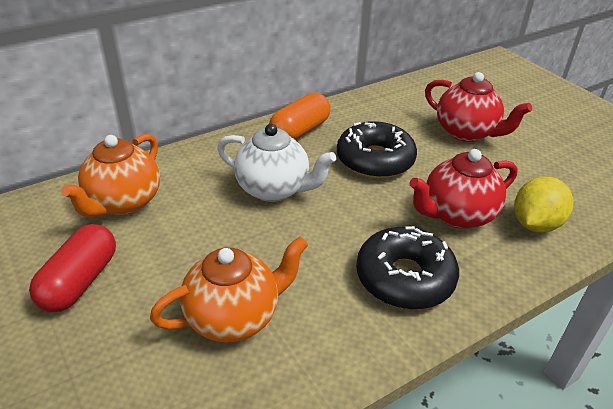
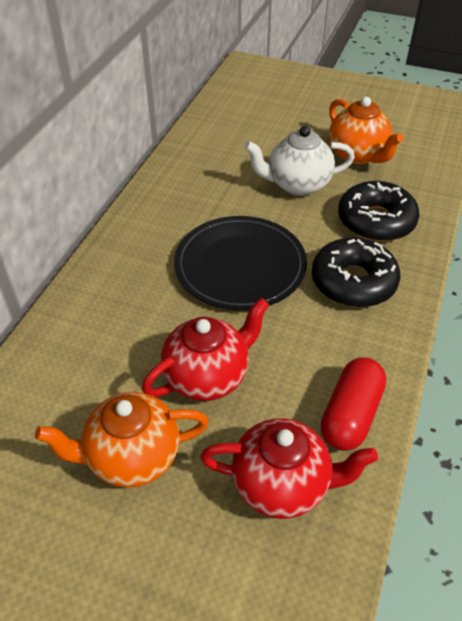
black plate: none = 0 -> [174,216,307,310] = 1
orange capsule: [269,93,331,140] = 1 -> none = 0
yellow lemon: [514,177,573,233] = 1 -> none = 0

